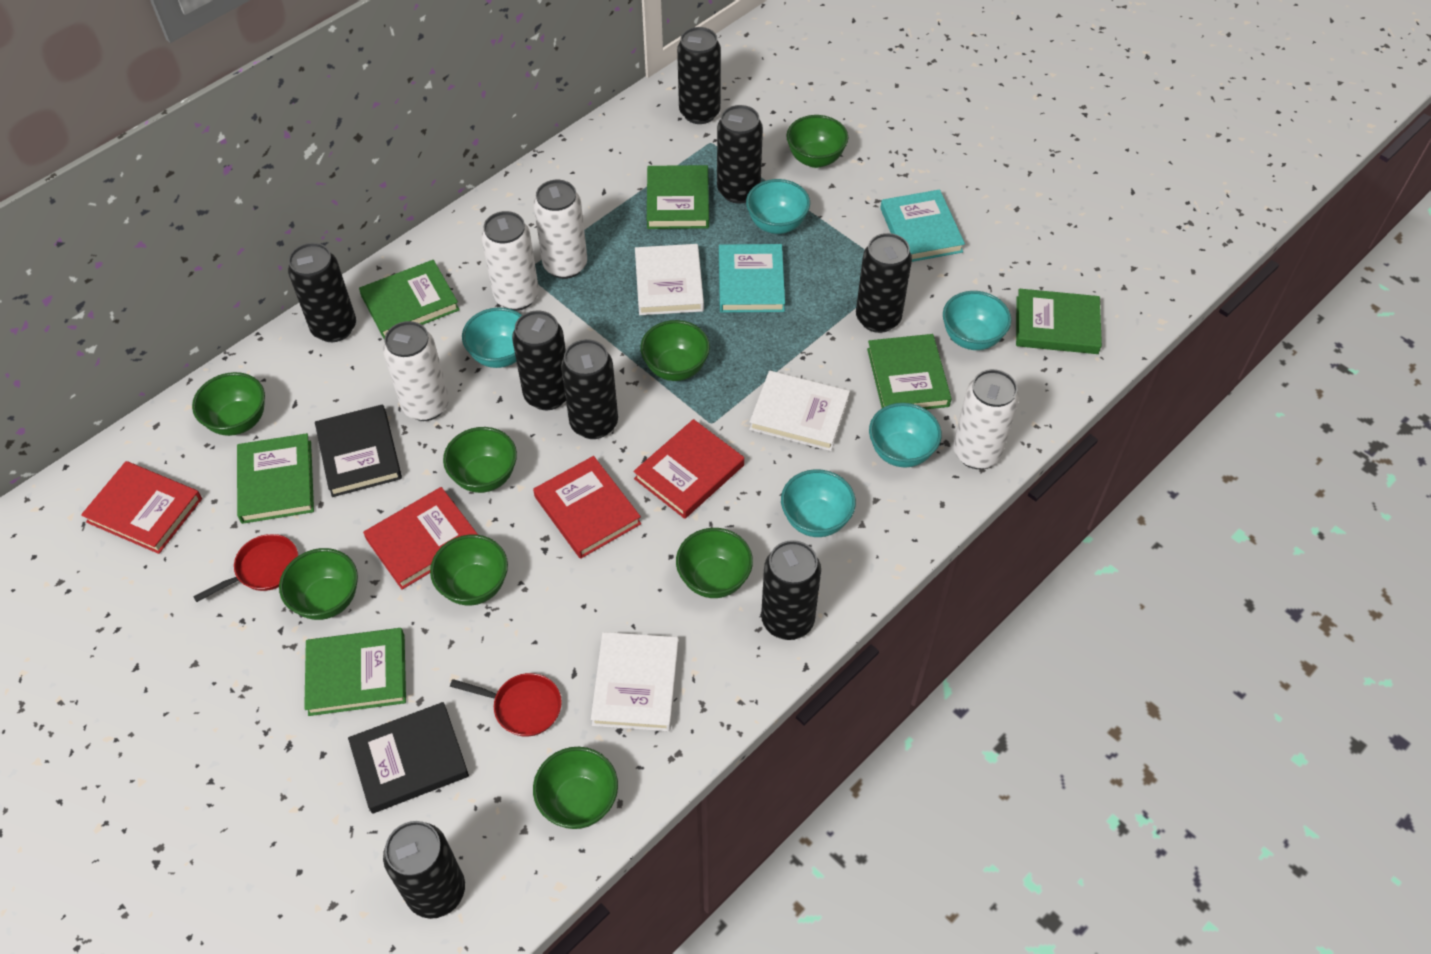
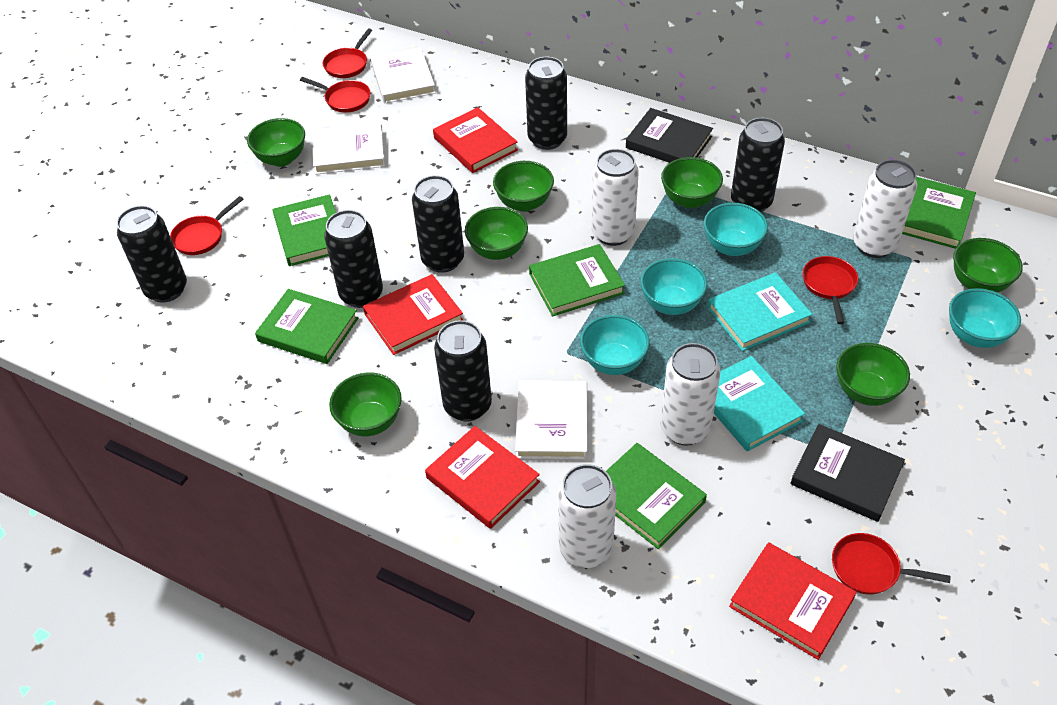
black can: [288,243,356,342] [383,821,465,919] [512,310,566,410] [561,339,618,439] [677,27,721,124] [717,105,763,203] [761,540,821,640] [856,233,912,333] = 8 -> [117,206,187,303] [324,210,383,308] [412,175,464,273] [434,320,492,422] [525,57,567,150] [731,118,785,212] = 6
green book: [237,433,314,524] [304,628,406,716] [359,260,460,339] [647,165,709,229] [867,334,952,409] [1016,289,1102,354] = 6 -> [255,289,358,364] [272,194,336,266] [529,244,625,316] [606,443,707,549] [902,177,976,249] = 5
green bowl: [192,372,265,436] [279,548,358,620] [430,535,508,605] [443,427,517,493] [533,747,618,829] [640,320,710,381] [676,528,753,598] [786,115,848,168] = 8 -> [247,118,305,167] [329,373,402,436] [465,207,528,260] [493,161,554,212] [661,157,723,208] [836,343,910,406] [953,238,1023,293] = 7
red pan: [193,534,298,602] [450,673,562,736] = 2 -> [170,196,244,255] [300,77,371,113] [323,28,372,78] [803,256,858,324] [832,533,951,595] = 5
turquoise bowl: [462,307,522,368] [746,179,810,234] [781,469,856,537] [869,403,942,468] [943,291,1011,350] = 5 -> [580,315,650,375] [640,258,707,315] [704,203,768,256] [949,288,1021,348] = 4

